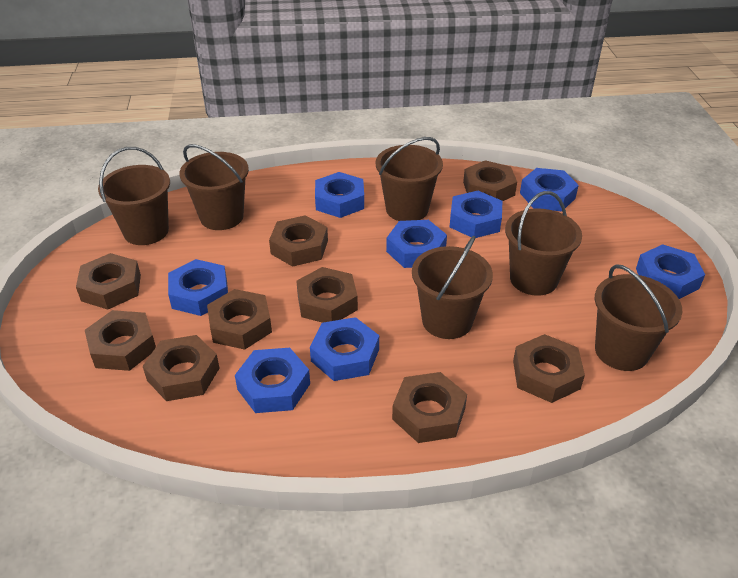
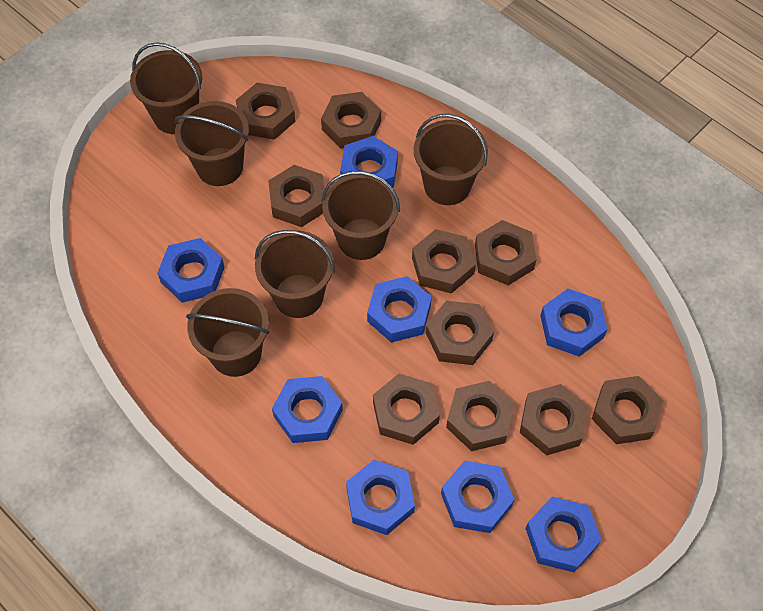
brown nut: [76,253,141,310] [85,310,156,371] [143,335,220,401] [207,289,272,350] [269,215,328,267] [296,267,358,323] [392,372,467,443] [463,160,517,201] [513,334,585,403] = 9 -> [236,82,296,140] [268,165,325,227] [321,92,381,149] [373,374,440,445] [412,229,476,294] [426,301,494,365] [446,381,515,451] [475,220,536,285] [520,384,588,455] [592,376,663,444] = 10

